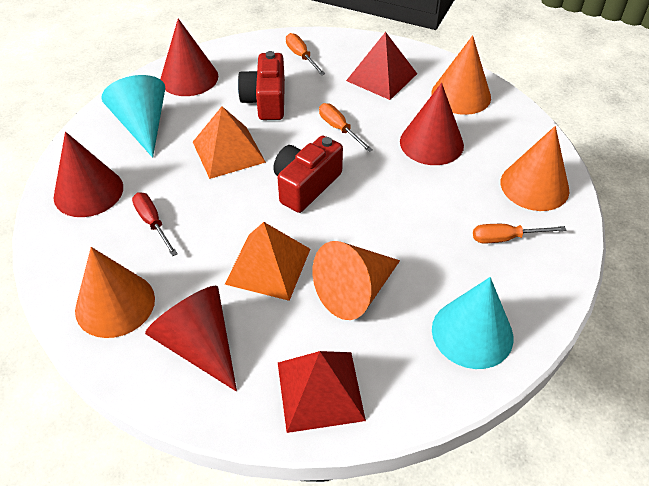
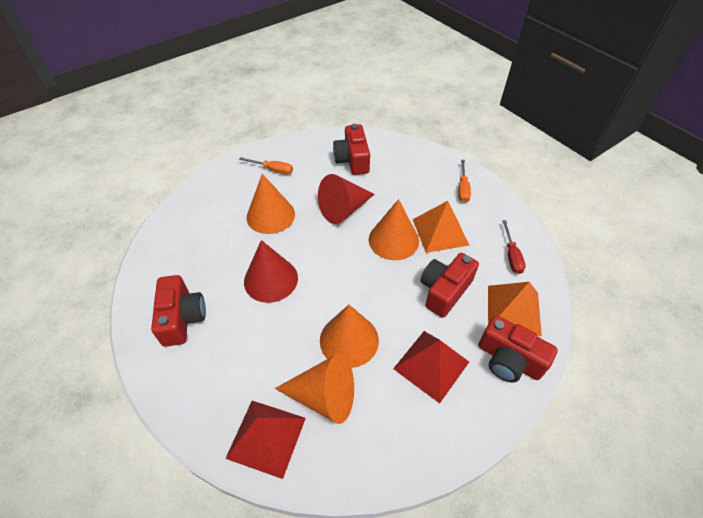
orange screwdriver: [286,33,325,75] [319,103,373,152] [473,224,567,243] = 3 -> [239,157,293,175] [458,160,471,203] = 2
red camera: [238,51,285,120] [273,136,343,213] = 2 -> [151,275,206,347] [333,124,370,175] [420,253,479,318] [478,315,558,383] = 4
red cone: [54,132,123,217] [145,286,237,392] [160,18,218,96] [400,83,464,165] = 4 -> [244,240,298,303] [318,174,375,224] = 2
turquoise cone: [101,75,165,158] [432,277,513,369] = 2 -> none = 0

